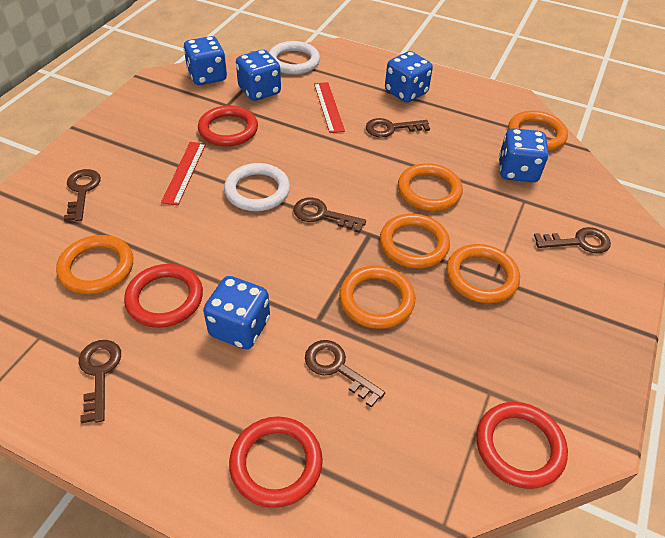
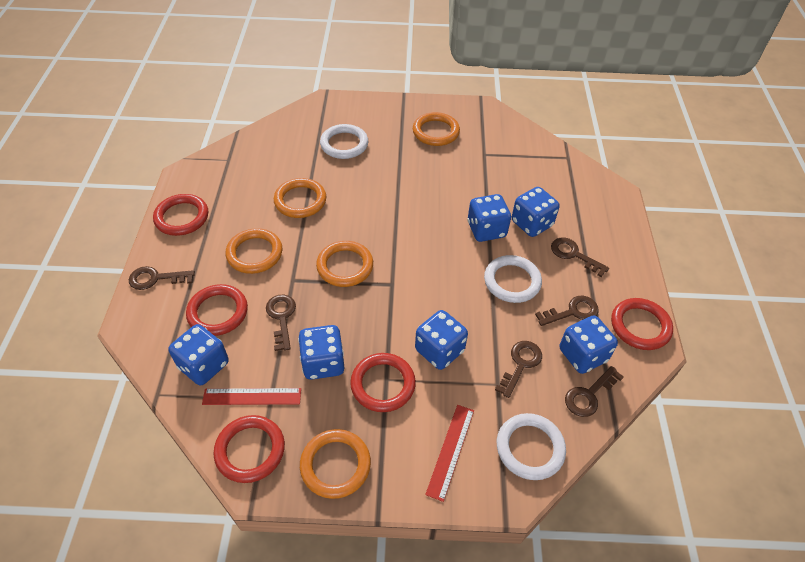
blue dice: [183,36,227,85] [203,276,270,349] [236,50,281,101] [385,51,433,103] [499,128,549,183] = 5 -> [168,324,229,385] [298,325,344,380] [415,310,468,370] [467,194,511,242] [512,187,560,237] [560,316,618,374] = 6
orange ring: [56,235,133,294] [339,266,415,329] [380,214,450,268] [398,163,463,211] [446,244,520,303] [508,111,568,151] = 6 -> [226,228,282,274] [274,178,326,218] [300,429,371,499] [316,241,373,287] [413,112,460,146] = 5
red ring: [124,264,203,328] [198,105,258,147] [229,416,323,508] [476,402,568,489] = 4 -> [153,194,208,236] [186,284,248,336] [214,415,285,483] [350,353,416,412] [611,298,673,350] = 5
white ring: [224,163,290,211] [269,41,320,75] = 2 -> [320,124,369,159] [484,255,542,303] [497,413,566,480] = 3

